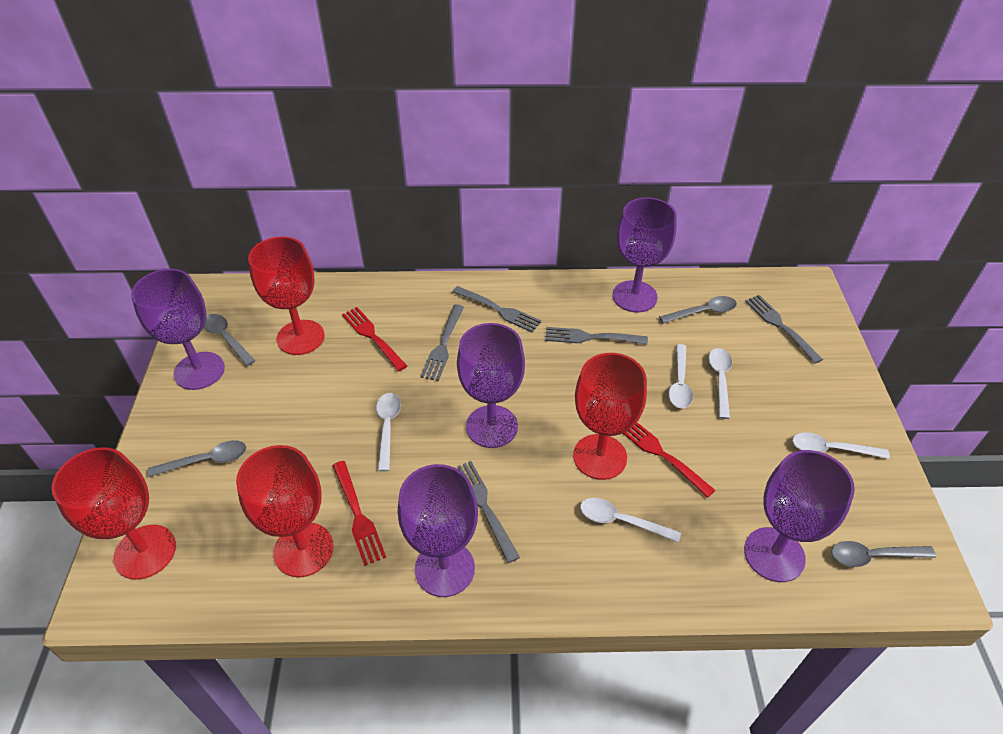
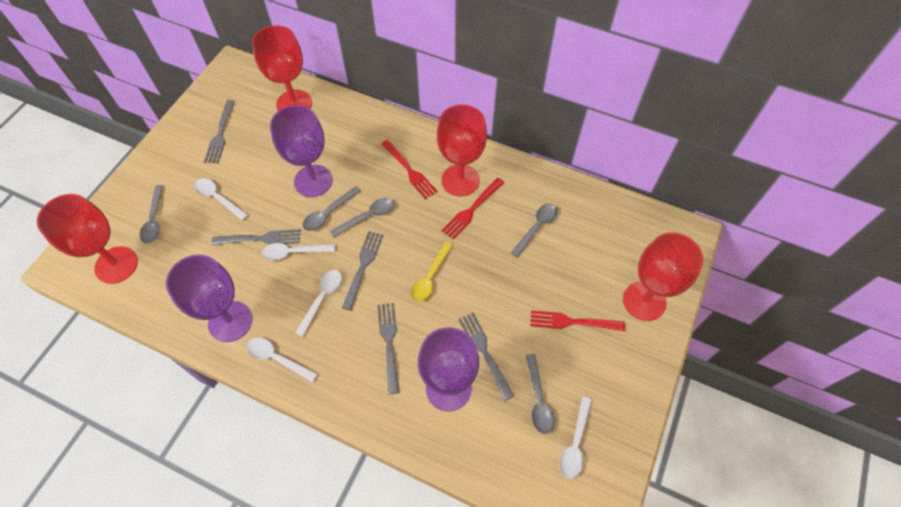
grey spoon: [148,440,246,477] [204,314,255,366] [659,296,737,323] [831,541,936,567] = 4 -> [140,185,163,244] [303,186,360,231] [330,198,394,238] [511,203,558,258] [526,354,555,434] = 5
purple goblet: [131,269,225,390] [398,464,478,597] [457,323,525,448] [612,197,677,312] [744,450,855,582] = 5 -> [166,254,252,342] [270,105,333,197] [418,327,479,411] = 3
yellow spoon: none = 0 -> [411,242,453,302] = 1

